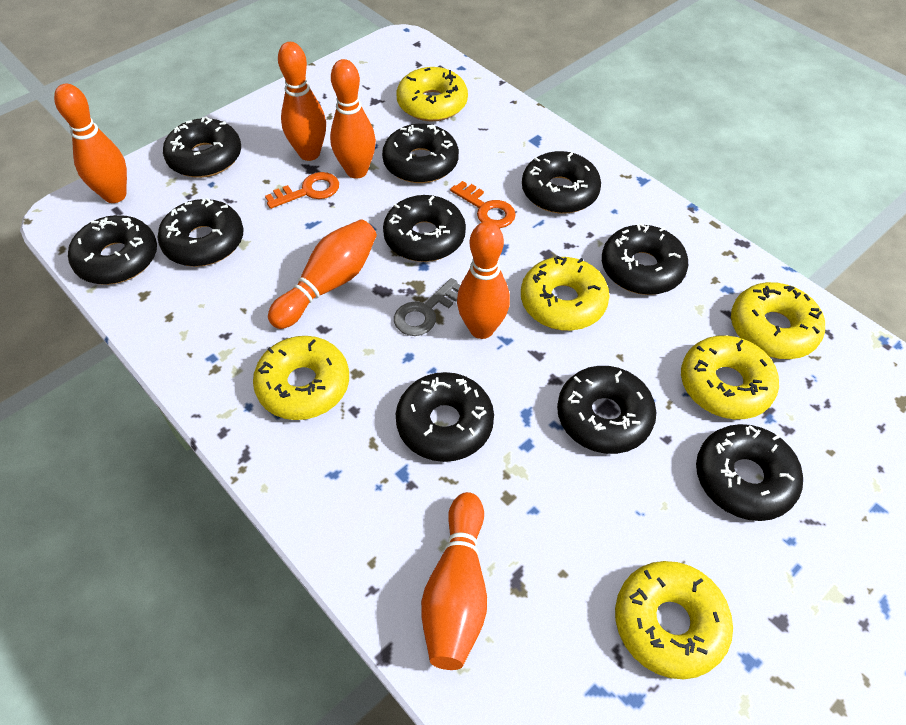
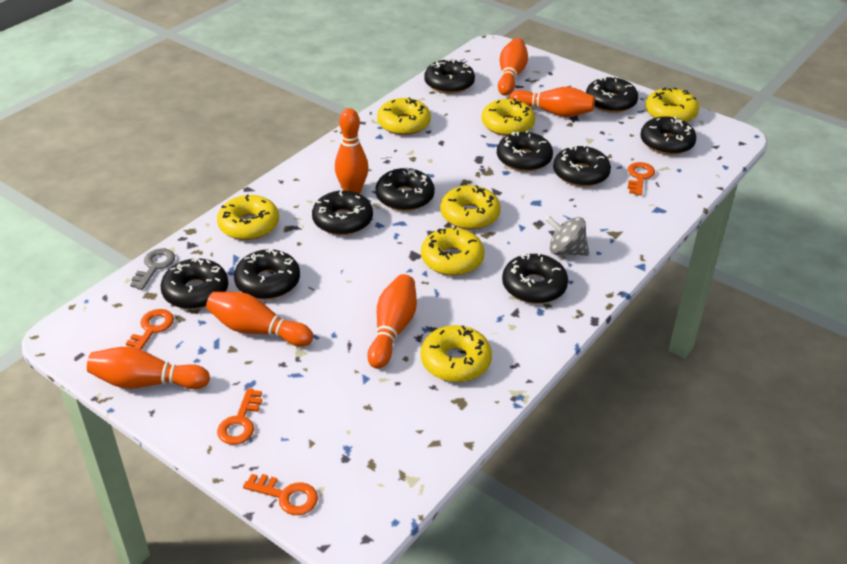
grey spinning top: none = 0 -> [545,216,589,256] = 1
orange key: [265,172,339,209] [450,181,516,228] = 2 -> [126,309,174,350] [217,388,262,445] [243,474,318,515] [628,162,655,196] = 4
yellow donut: [253,336,349,420] [396,67,468,121] [521,256,610,331] [615,561,733,679] [681,335,779,419] [731,282,825,359] = 6 -> [217,195,279,240] [377,97,431,135] [421,226,485,276] [421,325,492,382] [440,185,501,230] [481,99,535,136] [645,88,699,122] = 7

